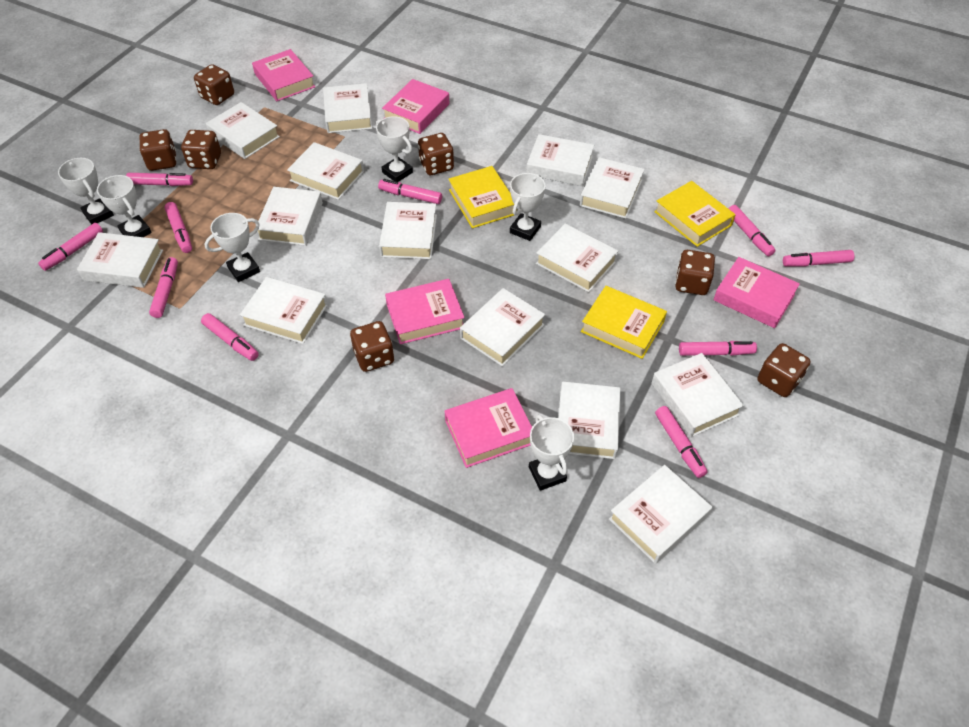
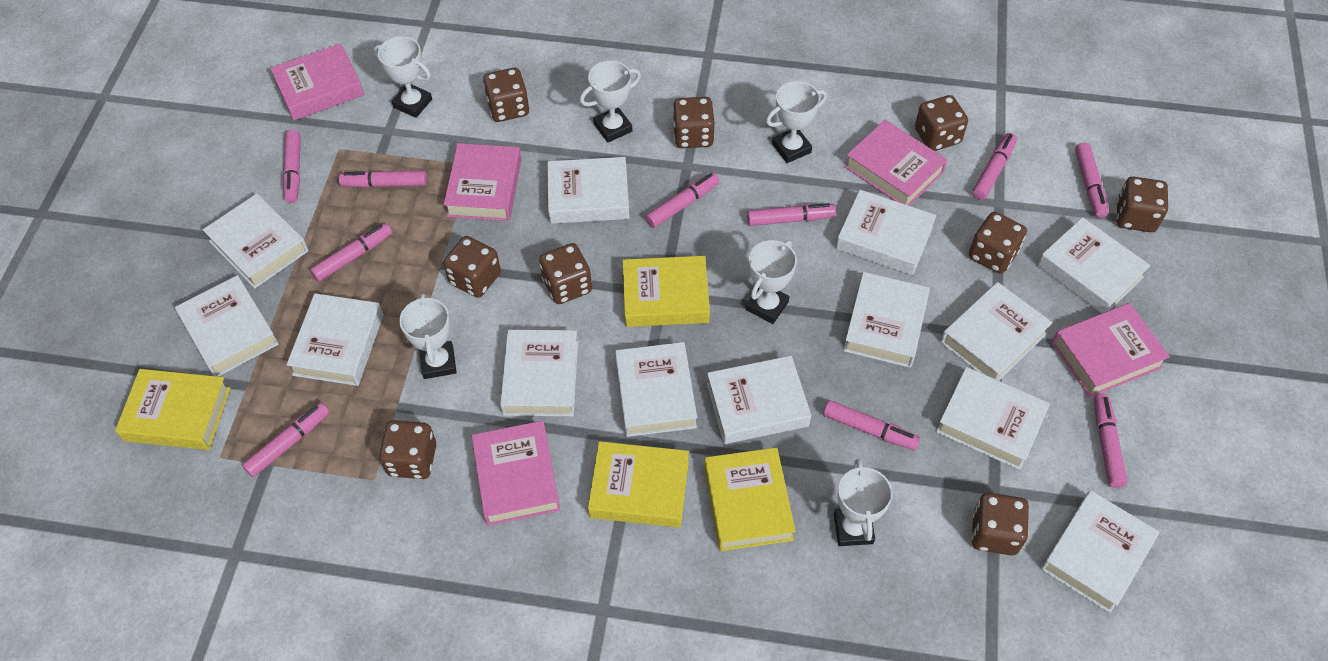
brown dice: [140,129,177,171] [181,130,221,169] [194,64,234,105] [350,321,394,372] [418,133,454,175] [675,250,715,295] [758,343,811,397] = 7 -> [379,420,436,479] [443,236,501,298] [483,68,529,122] [539,243,592,304] [673,97,714,148] [915,95,968,151] [969,212,1027,274] [971,493,1029,555] [1117,177,1168,232] = 9
white book: [77,232,163,288] [206,102,280,159] [240,277,328,344] [258,187,323,246] [287,142,364,200] [323,83,372,133] [379,202,437,259] [460,288,545,366] [526,134,594,186] [536,224,618,292] [558,381,621,459] [580,157,645,219] [609,465,712,564] [652,353,744,437] = 14 -> [175,275,279,377] [203,194,308,289] [286,293,384,386] [500,330,578,416] [547,157,630,224] [615,342,697,437] [707,356,811,444] [836,190,936,276] [843,272,930,368] [936,367,1050,470] [940,282,1052,381] [1037,217,1150,314] [1041,490,1160,613] = 13
yellow book: [449,166,517,228] [581,286,667,359] [654,181,736,247] = 3 -> [115,369,231,450] [588,441,689,528] [622,256,710,327] [704,447,796,551] = 4

